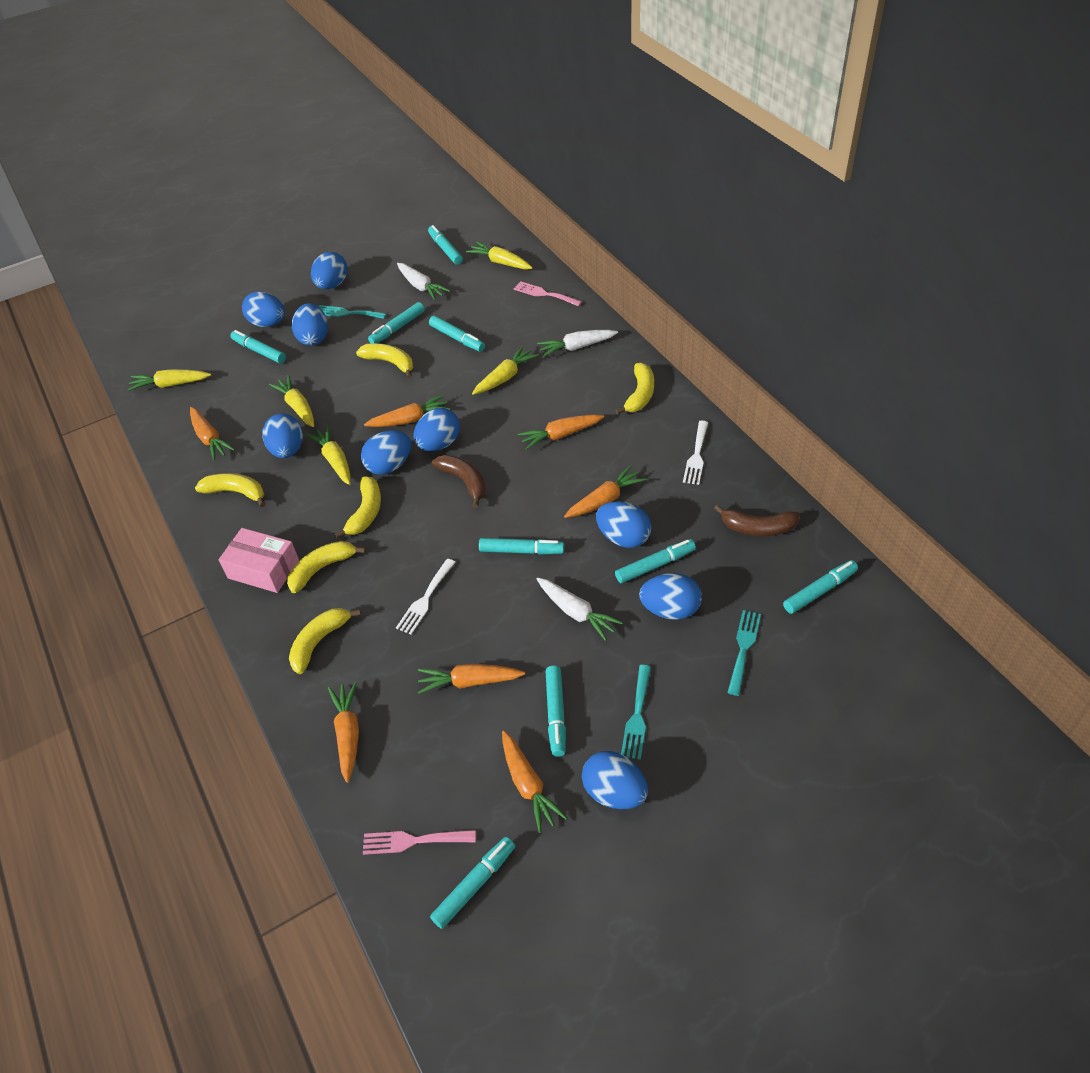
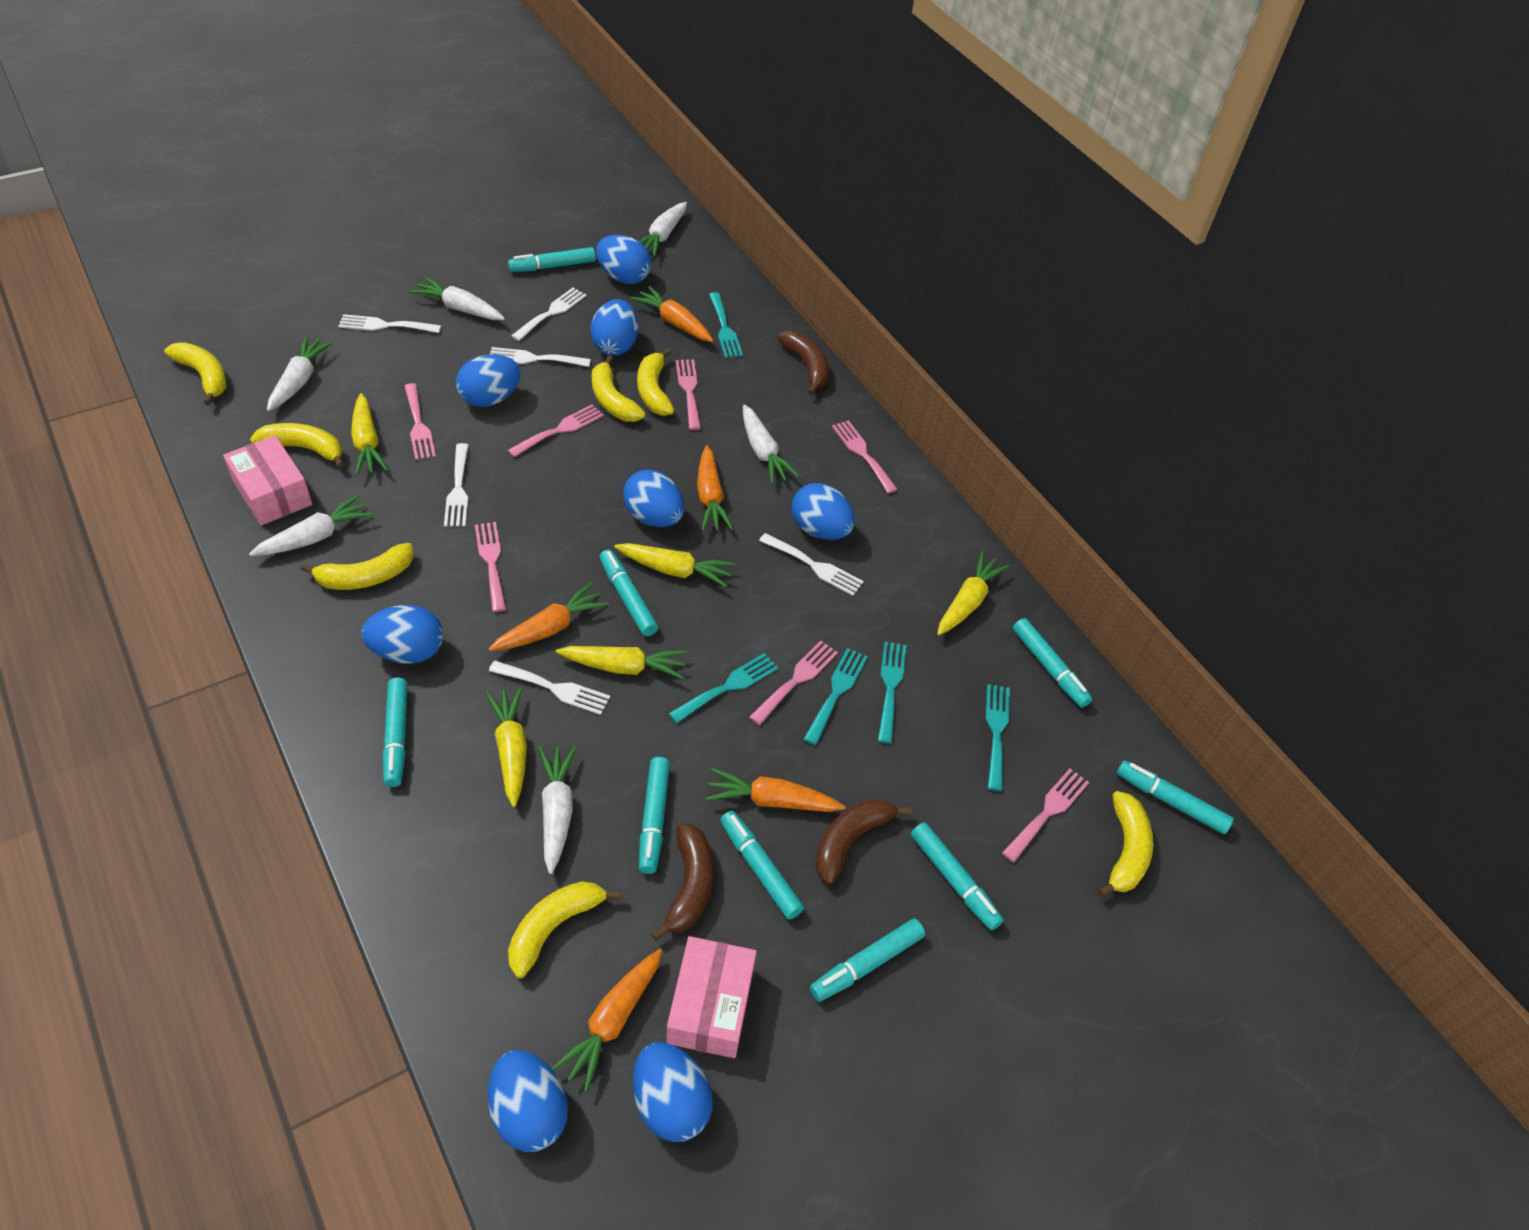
blue egg: [242,291,285,327] [263,413,303,458] [292,303,328,345] [311,252,348,289] [361,430,411,475] [414,408,460,451] [582,751,648,809] [596,501,651,548] [639,573,702,620] = 9 -> [361,605,443,664] [456,355,521,407] [488,1050,568,1152] [591,299,638,355] [596,235,651,284] [623,470,684,527] [633,1042,713,1142] [792,483,855,540] = 8
brown banana: [432,454,486,508] [714,504,800,536] = 2 -> [651,823,713,941] [778,331,829,395] [815,798,912,885] = 3
orange carrot: [190,407,235,461] [328,682,359,783] [364,395,450,427] [418,664,525,694] [502,731,567,833] [518,415,604,450] [564,465,646,518] = 7 -> [489,582,609,651] [551,949,662,1092] [631,286,713,342] [697,445,733,532] [705,768,846,812] = 5
pink box: [219,528,299,593] = 1 -> [223,435,312,526] [666,936,757,1058] = 2
pink fork: [363,830,476,855] [514,281,582,306] = 2 -> [404,383,436,460] [475,522,506,612] [508,404,604,457] [676,359,701,430] [749,640,838,725] [832,420,898,493] [1002,769,1089,863] = 7
turquoise fork: [319,305,387,319] [621,665,651,760] [727,610,761,696] = 3 -> [669,653,778,723] [709,292,743,358] [803,648,868,745] [878,642,906,744] [986,684,1010,791] = 5
white carrot: [397,263,450,300] [537,330,618,357] [537,578,623,641] = 3 -> [249,495,373,556] [267,336,333,411] [409,277,505,320] [539,746,576,874] [639,202,687,257] [743,404,799,484] = 6
white fork: [396,559,456,634] [683,421,708,485] = 2 -> [338,314,441,333] [444,443,469,527] [489,347,591,367] [489,660,610,715] [511,288,587,341] [759,533,864,596] = 6
yellow banana: [195,473,266,507] [287,541,366,593] [289,608,361,674] [335,477,381,539] [356,343,413,378] [615,363,654,415] = 6 -> [164,343,226,405] [250,423,345,468] [301,543,413,590] [508,881,621,978] [592,355,645,422] [637,348,674,416] [1098,791,1153,897] = 7

